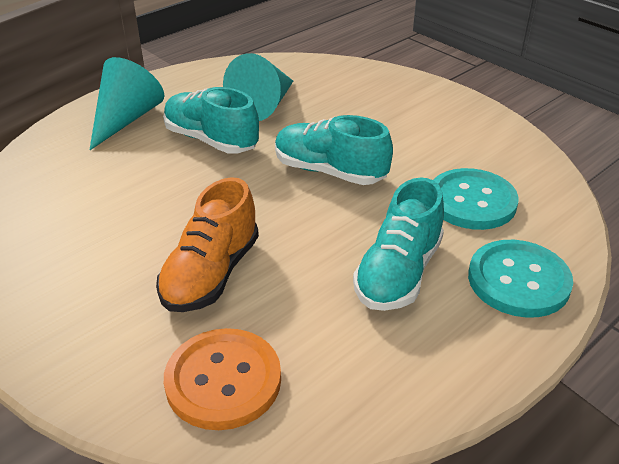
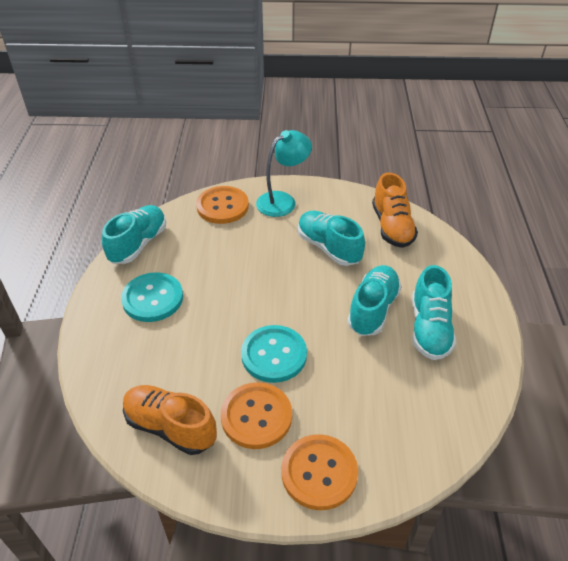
orange button: [164,328,281,430] = 1 -> [196,186,249,224] [221,382,292,449] [281,434,358,510] = 3
orange shoe: [156,177,259,312] = 1 -> [123,385,217,455] [372,173,418,248] = 2
turquoise cone: [90,57,164,150] [223,53,293,121] = 2 -> none = 0
turquoise lamp: none = 0 -> [256,130,312,217] = 1
turquoise shoe: [163,87,259,154] [275,115,393,185] [353,178,444,311] = 3 -> [102,205,166,264] [298,211,365,266] [347,265,401,336] [412,265,456,360] = 4

